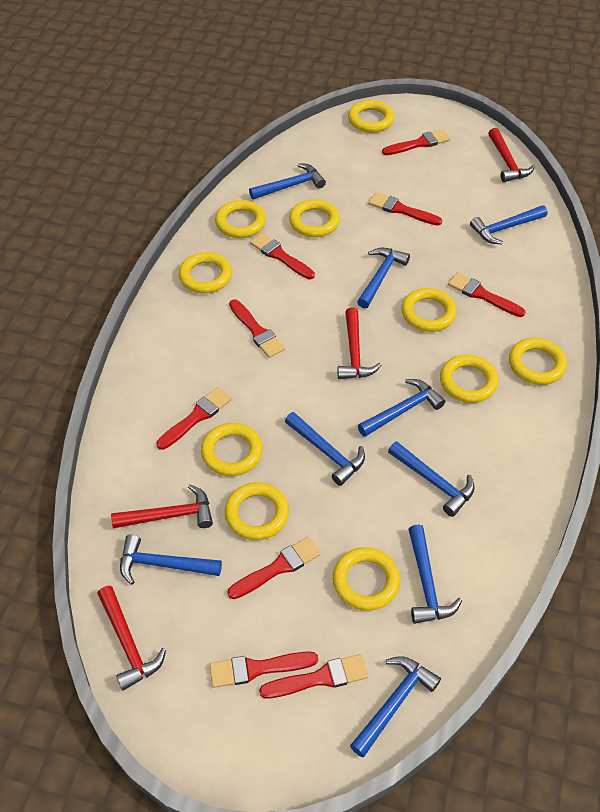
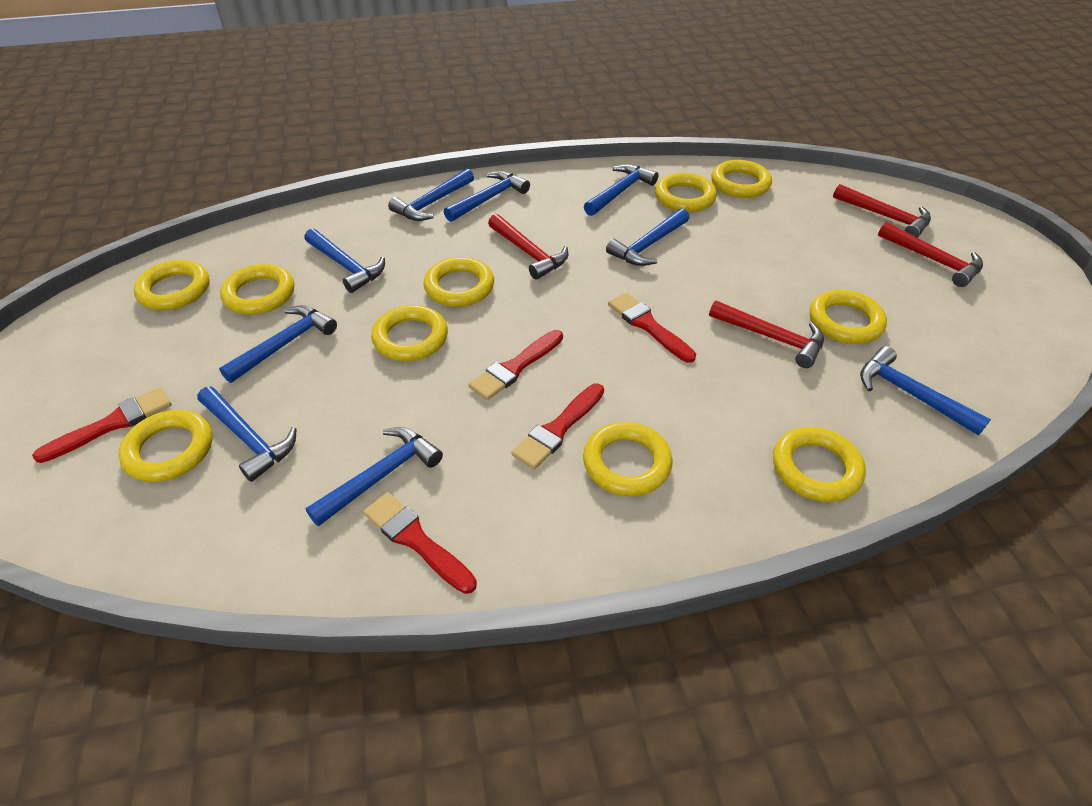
red brush: [156,387,231,450] [209,651,318,688] [227,537,321,599] [229,299,285,358] [250,233,315,279] [259,654,369,698] [368,192,442,226] [382,129,450,155] [448,273,525,317] = 9 -> [32,387,172,463] [363,492,477,594] [468,330,563,400] [511,384,604,469] [608,292,696,363] = 5

